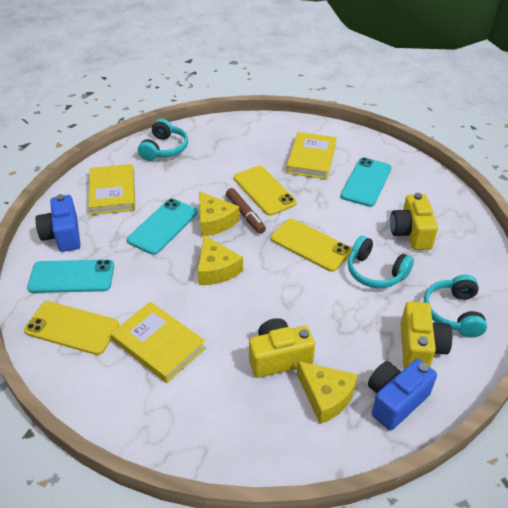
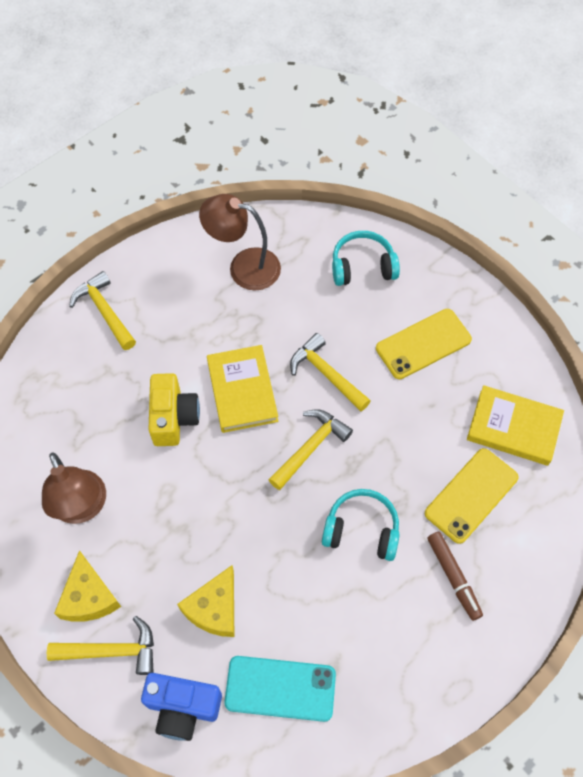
blue camera: [35,194,81,252] [368,359,437,431] = 2 -> [141,673,222,741] = 1
brown lamp: none = 0 -> [42,452,106,524] [199,194,281,291] = 2
turquoise headphones: [138,119,188,161] [348,236,414,288] [424,274,487,338] = 3 -> [322,489,400,561] [332,231,400,286] = 2
turquoise phone: [27,260,114,293] [127,199,198,255] [340,158,391,207] = 3 -> [224,656,336,722] = 1
yellow book: [88,164,135,215] [111,302,206,383] [286,132,337,179] = 3 -> [207,345,278,433] [467,385,564,466] = 2
yellow camera: [249,318,315,378] [390,193,438,250] [400,301,452,369] = 3 -> [148,373,200,446] = 1
yellow cheese: [197,235,243,285] [199,191,240,237] [297,361,358,424] = 3 -> [54,550,121,622] [177,565,234,637] = 2
yellow hammer: none = 0 -> [47,616,154,675] [69,271,136,350] [268,409,353,490] [290,333,371,412] = 4
yellow phone: [24,301,119,355] [234,166,297,216] [271,219,352,272] = 3 -> [376,309,472,379] [425,448,519,544] = 2

